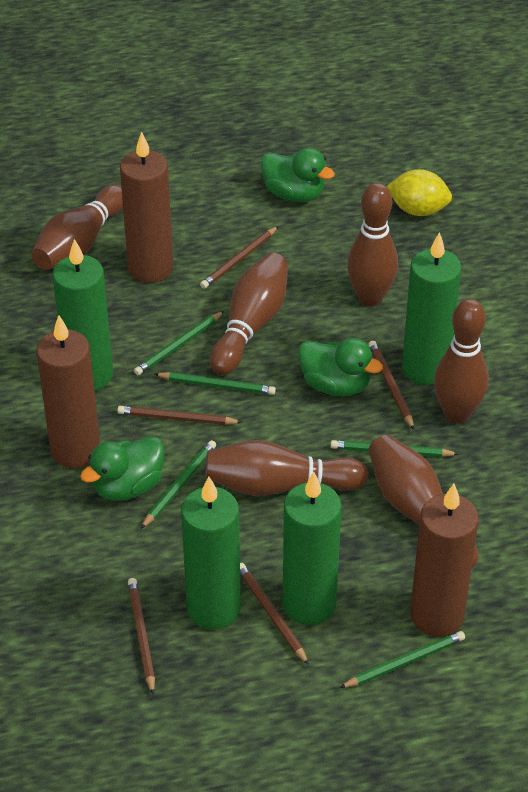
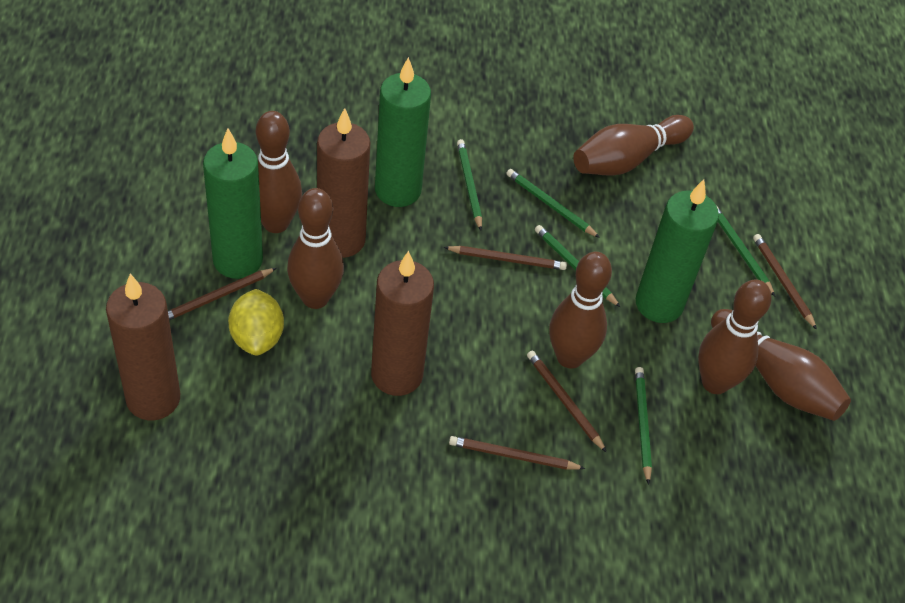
green candle: [52,239,113,391] [181,476,241,630] [283,472,341,625] [402,232,462,385] = 4 -> [203,129,263,279] [375,57,431,207] [636,179,719,323] = 3
green duck: [80,436,164,501] [261,148,335,202] [298,338,383,397] = 3 -> none = 0

